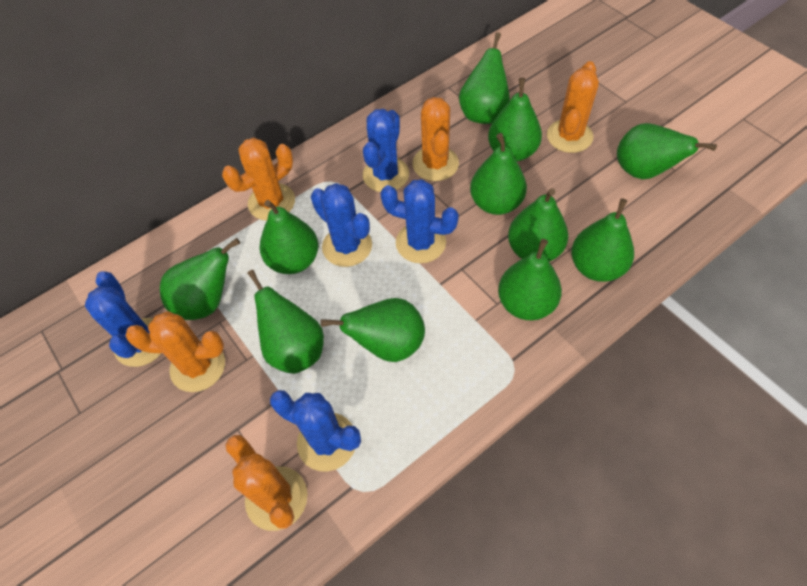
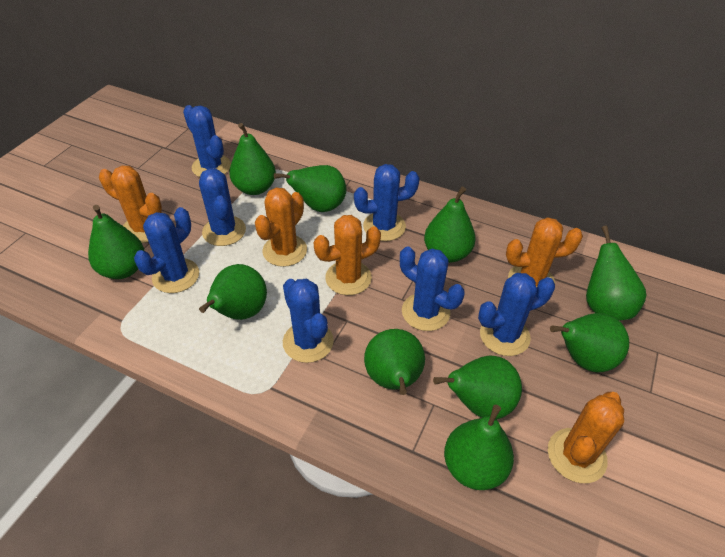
blue cactus: [85,271,161,367] [270,390,361,472] [311,183,372,267] [363,109,409,192] [380,179,459,263] = 5 -> [134,207,199,293] [183,105,231,177] [199,168,246,246] [283,279,334,363] [354,164,420,241] [400,246,465,331] [478,273,555,356] = 7
green pear: [160,238,240,320] [248,270,324,374] [259,200,319,274] [321,298,425,362] [459,32,510,124] [470,133,527,215] [488,78,542,161] [498,239,562,320] [508,188,568,262] [571,198,634,282] [617,123,717,179] = 11 -> [88,205,144,279] [199,264,267,320] [229,123,276,195] [274,165,346,212] [364,329,425,395] [424,186,476,263] [433,356,522,419] [444,405,514,490] [550,313,629,373] [586,226,647,321] = 10

